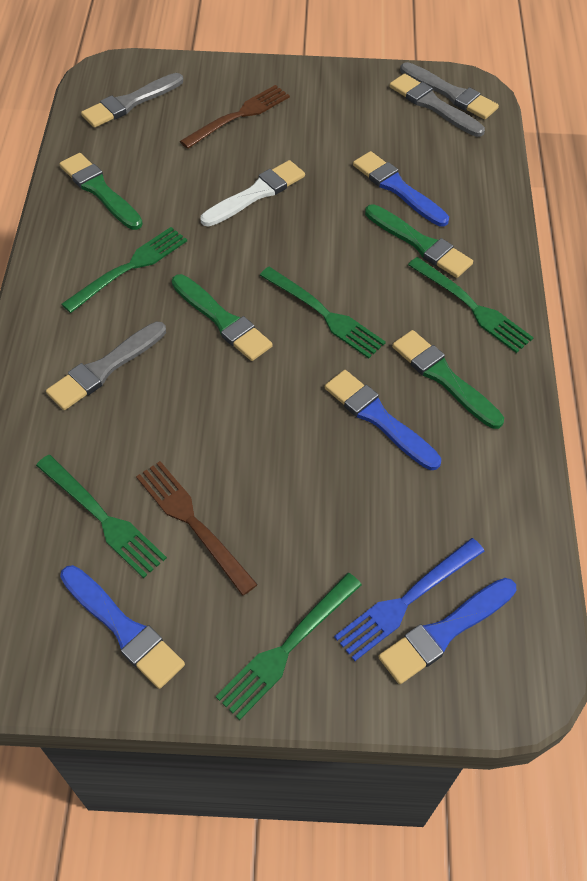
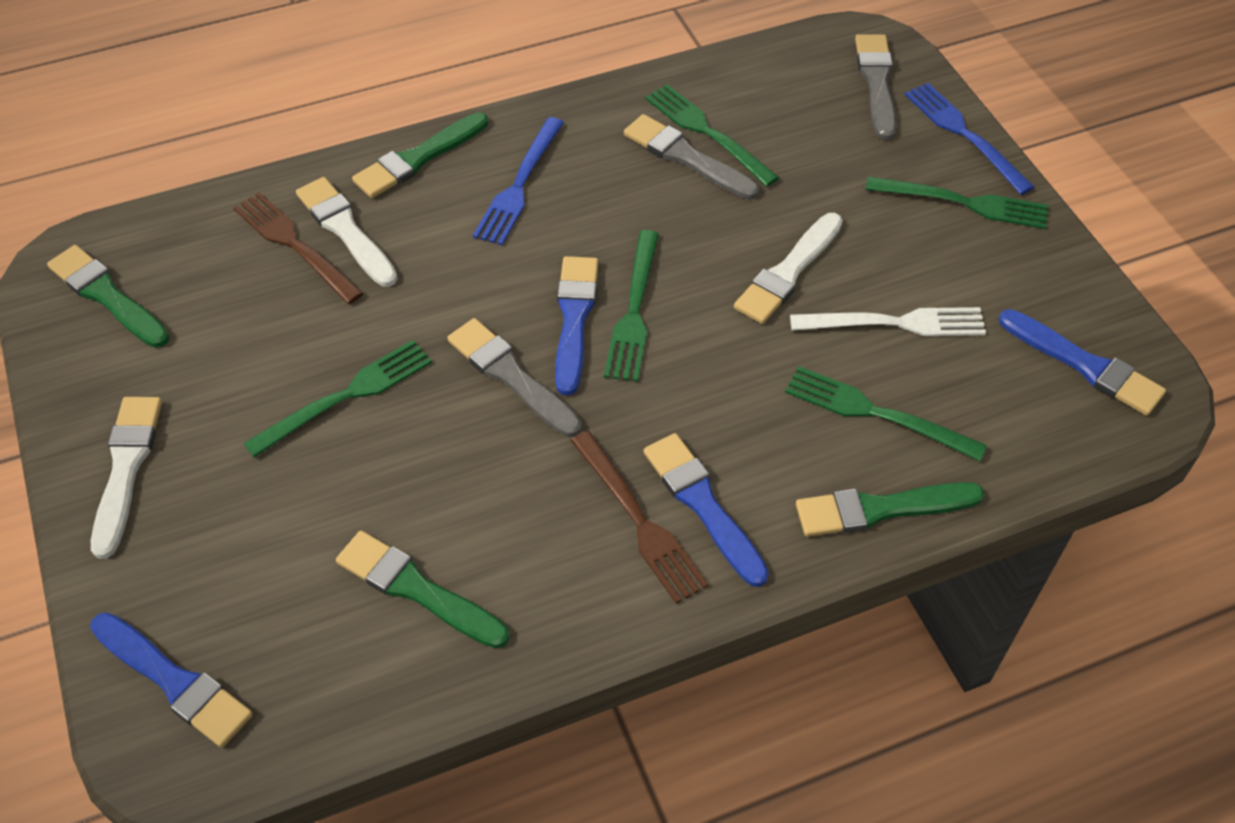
blue fork: [334,538,484,661] = 1 -> [473,117,564,245] [904,83,1034,195] = 2
grey brush: [46,322,166,410] [81,73,183,128] [389,73,485,137] [400,62,499,119] = 4 -> [447,318,582,437] [624,114,759,200] [855,34,897,140] = 3
white brush: [201,160,305,227] = 1 -> [91,397,162,559] [296,177,398,287] [734,213,843,324] = 3
white fork: none = 0 -> [790,307,986,336] = 1

